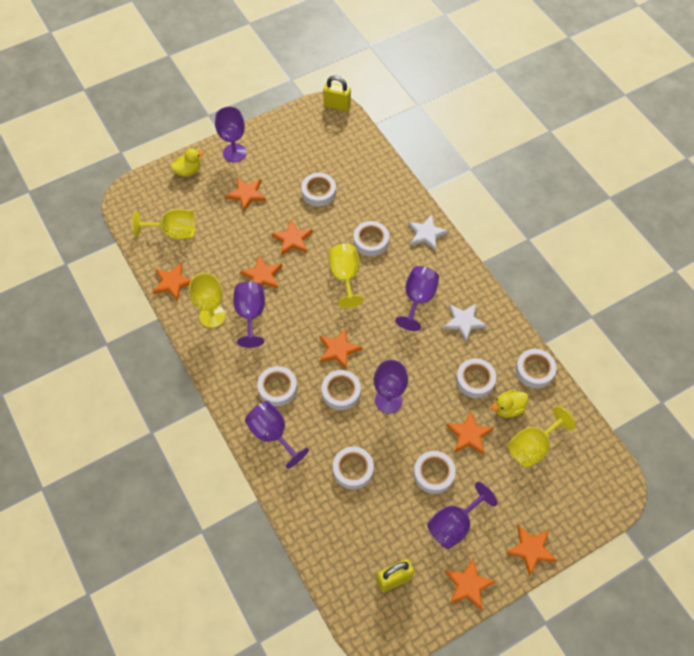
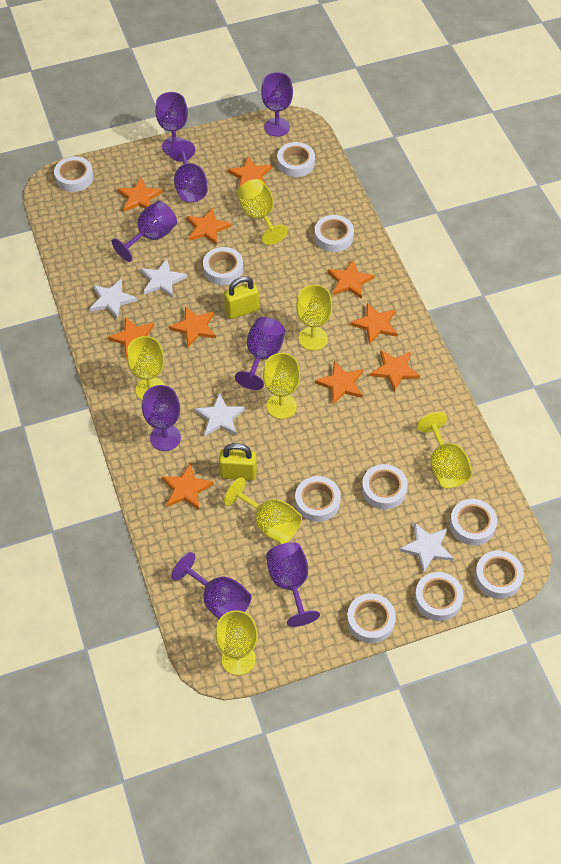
orange star: [152,263,192,301] [225,177,266,211] [240,255,282,288] [271,220,313,255] [320,328,362,369] [445,559,496,610] [446,410,494,455] [506,525,557,576] = 8 -> [108,317,155,358] [117,178,163,212] [161,463,214,510] [169,306,216,347] [187,208,231,245] [228,156,272,188] [315,361,363,404] [328,260,375,299] [350,303,398,344] [370,350,420,392] = 10
purple goblet: [215,107,247,163] [233,282,265,348] [245,401,309,469] [374,360,408,413] [395,266,439,331] [427,482,498,549] = 6 -> [112,201,177,262] [142,385,181,451] [155,92,188,156] [169,140,208,202] [172,552,252,619] [235,317,285,390] [261,72,293,137] [266,542,320,627] = 8
white star: [408,215,449,251] [443,304,487,342] = 2 -> [90,279,137,319] [141,259,187,298] [195,393,245,436] [399,522,454,573] = 4
white tape: [257,366,297,406] [301,173,336,206] [322,370,361,410] [333,447,374,489] [353,221,389,256] [414,451,456,494] [456,358,496,398] [516,349,556,388] = 8 -> [54,156,94,192] [203,247,243,285] [277,142,315,177] [295,476,341,522] [314,215,354,252] [347,593,396,643] [362,464,408,510] [415,572,464,621] [450,499,497,545] [475,551,524,599] = 10
yellow duck: [171,148,204,177] [491,390,529,418] = 2 -> none = 0
yellow goblet: [132,209,195,239] [189,273,226,328] [329,244,364,308] [508,406,576,468] = 4 -> [127,336,165,400] [215,610,258,676] [224,477,302,544] [237,179,288,245] [263,353,300,419] [296,285,332,351] [417,412,472,488] = 7

